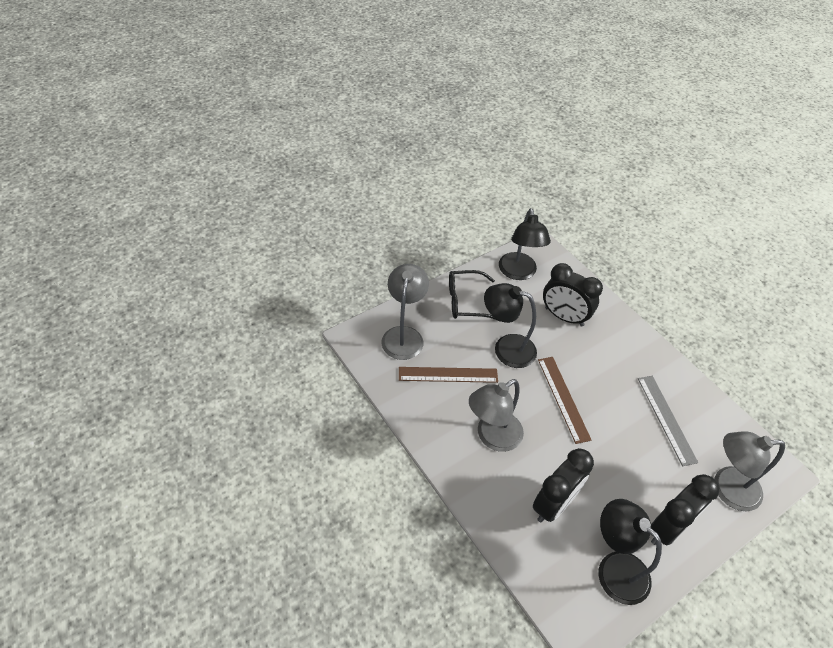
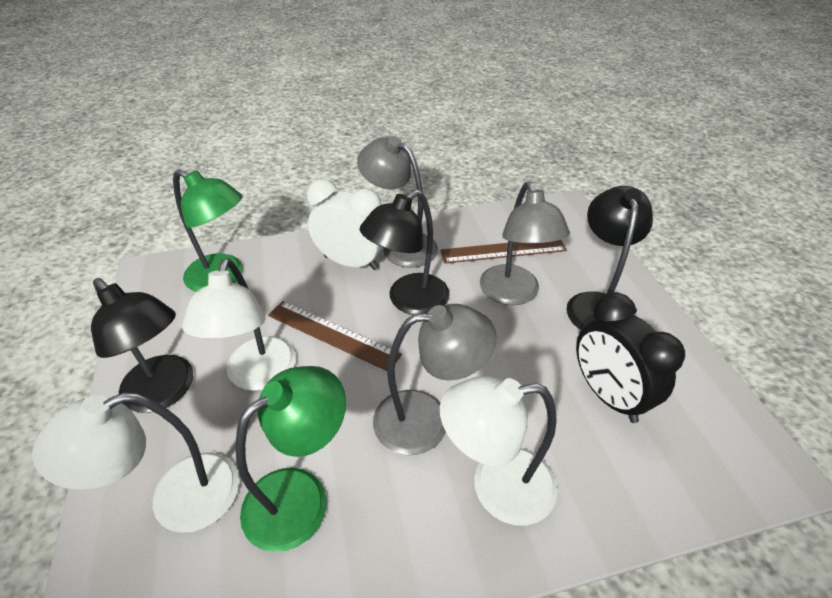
black clock: [533,448,594,522] [543,263,603,327] [651,474,719,546] = 3 -> [576,292,685,423] = 1
black glasses: [449,270,499,321] = 1 -> none = 0
green lamp: none = 0 -> [173,169,243,292] [235,366,346,552] = 2
grey ruler: [638,376,698,466] = 1 -> none = 0
white clock: none = 0 -> [307,179,383,270] = 1
white lamp: none = 0 -> [32,393,239,533] [182,258,296,391] [440,376,557,526] = 3

